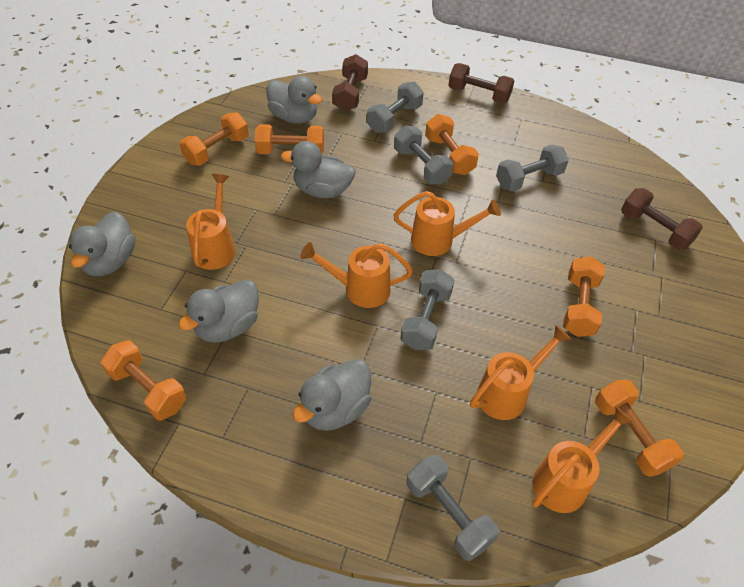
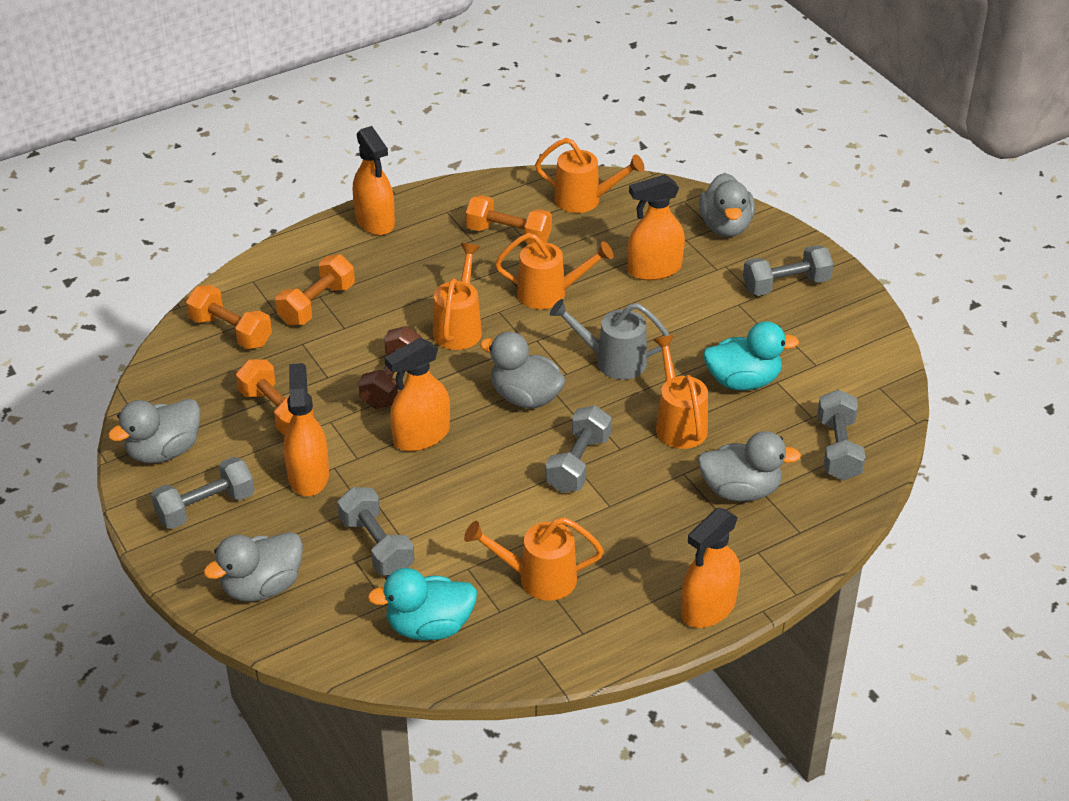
brown dumbbell: [332,54,368,111] [448,63,514,104] [621,188,703,250] = 3 -> [358,326,422,409] = 1
grey watering can: none = 0 -> [550,299,670,380] = 1
orange dumbbell: [100,340,186,421] [179,112,249,166] [254,124,324,154] [425,114,479,175] [563,256,605,337] [595,380,684,477] = 6 -> [186,285,272,349] [236,359,314,435] [275,254,355,326] [466,195,552,244] = 4
orange spray bottle: none = 0 -> [284,363,329,496] [353,126,395,235] [385,338,450,451] [627,174,685,280] [681,508,740,628] = 5
turquoise duck: none = 0 -> [368,568,477,641] [703,321,799,390] = 2

